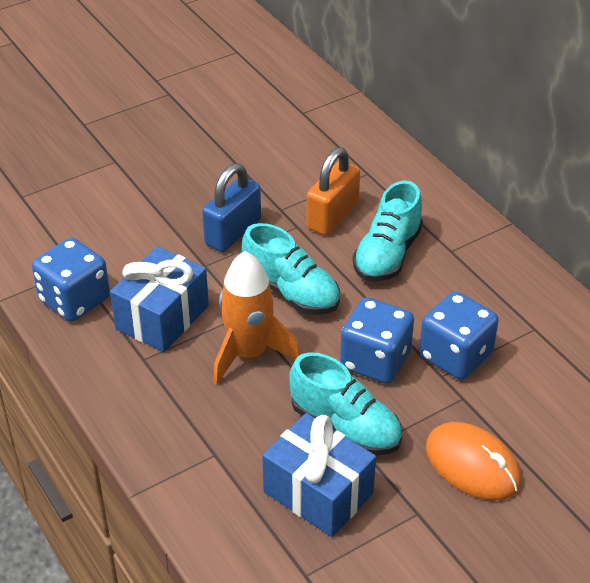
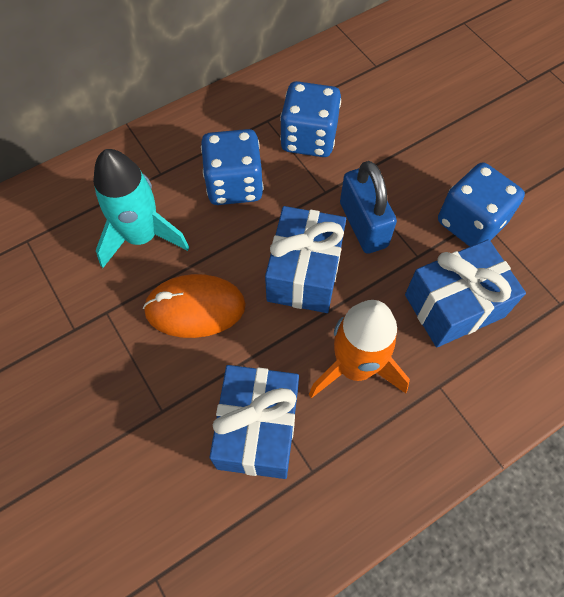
blue gift: [110,246,209,352] [262,413,376,537] = 2 -> [210,365,299,479] [265,206,346,313] [405,239,526,347] = 3
orange padlock: [307,147,360,236] = 1 -> none = 0
turquoise rocket: none = 0 -> [93,149,189,268] = 1
turquoise shoe: [242,223,340,315] [289,352,402,455] [353,181,423,282] = 3 -> none = 0

